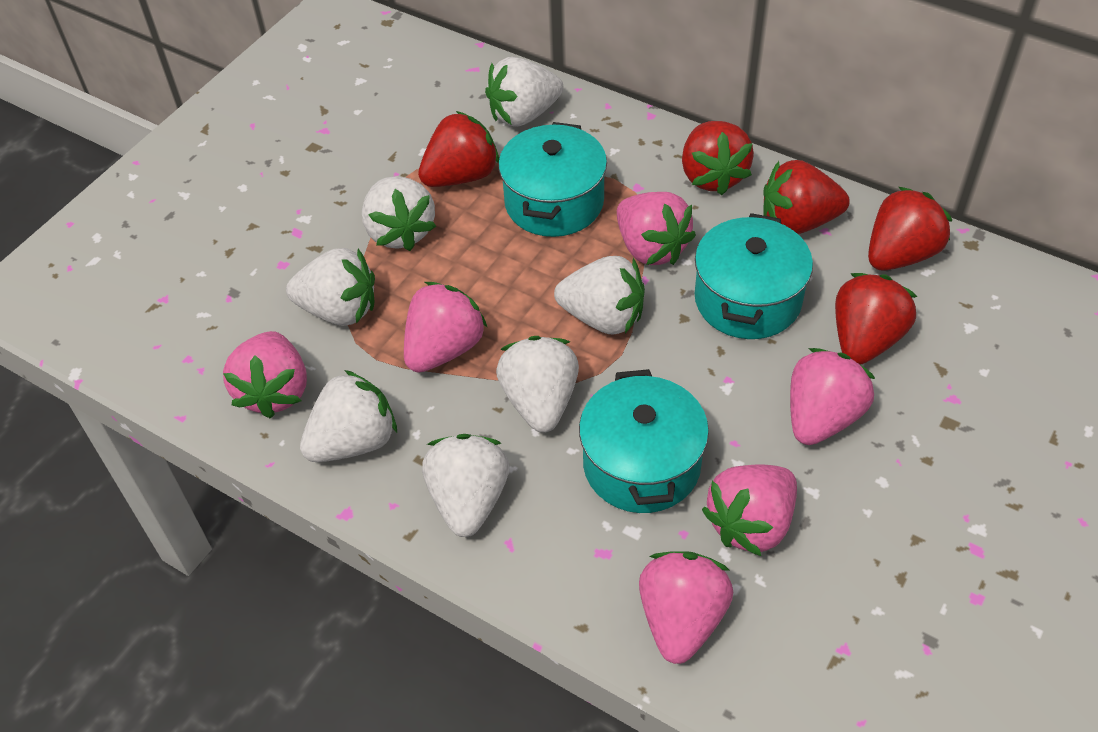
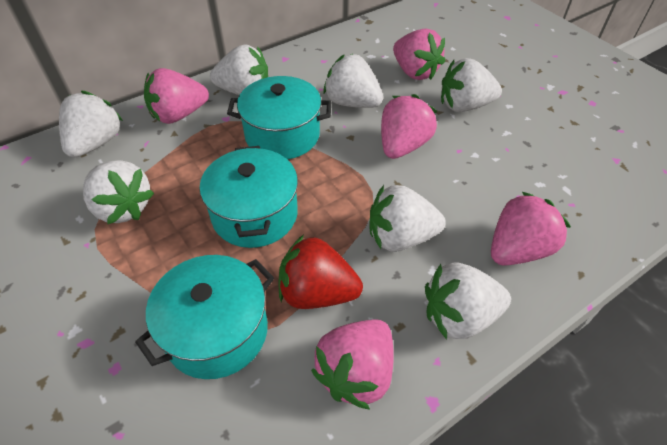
pink strawberry: [223,331,307,419] [404,282,488,373] [617,192,696,265] [639,551,733,664] [702,464,797,556] [790,348,875,445] = 6 -> [144,68,209,124] [311,319,394,410] [381,94,437,159] [393,28,445,80] [491,192,571,266] = 5
red strawberry: [418,111,499,187] [682,121,754,195] [763,160,850,234] [835,273,917,365] [868,187,952,271] = 5 -> [278,235,363,309] = 1

